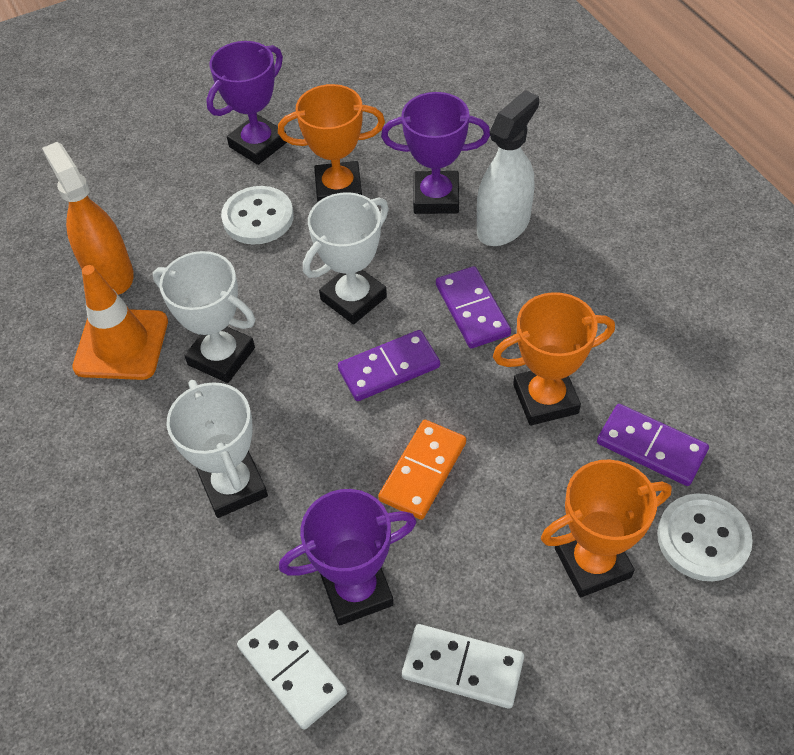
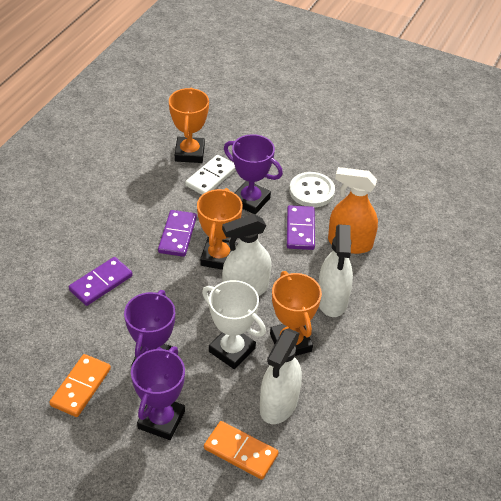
orange domino: [378,420,466,520] = 1 -> [49,354,111,417] [204,421,278,480] = 2
orange traffic cone: [72,265,168,380] = 1 -> none = 0
white button: [221,186,294,245] [657,493,753,581] = 2 -> [289,172,335,207] = 1
white domino: [237,610,347,730] [402,624,524,709] = 2 -> [185,155,236,195] = 1
white spray bottle: [477,90,539,246] = 1 -> [222,214,271,296] [260,328,302,424] [318,224,353,317] = 3
white trophy: [153,251,255,383] [167,380,268,518] [303,192,389,324] = 3 -> [202,280,266,369] = 1

